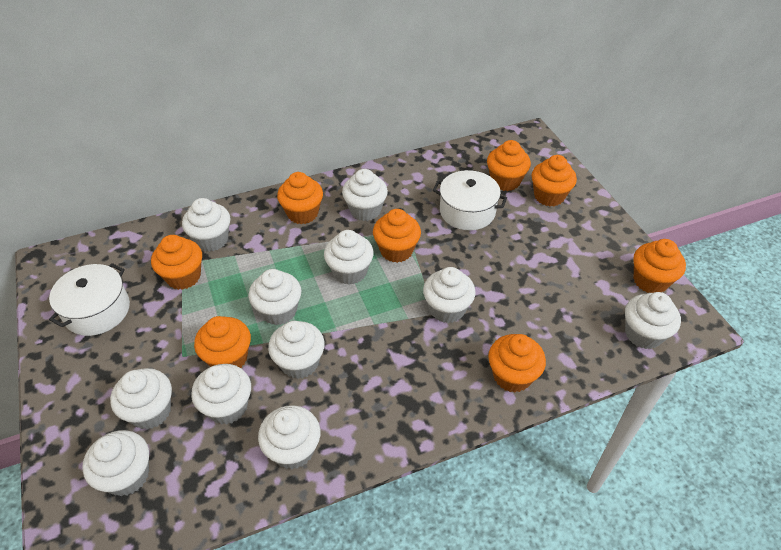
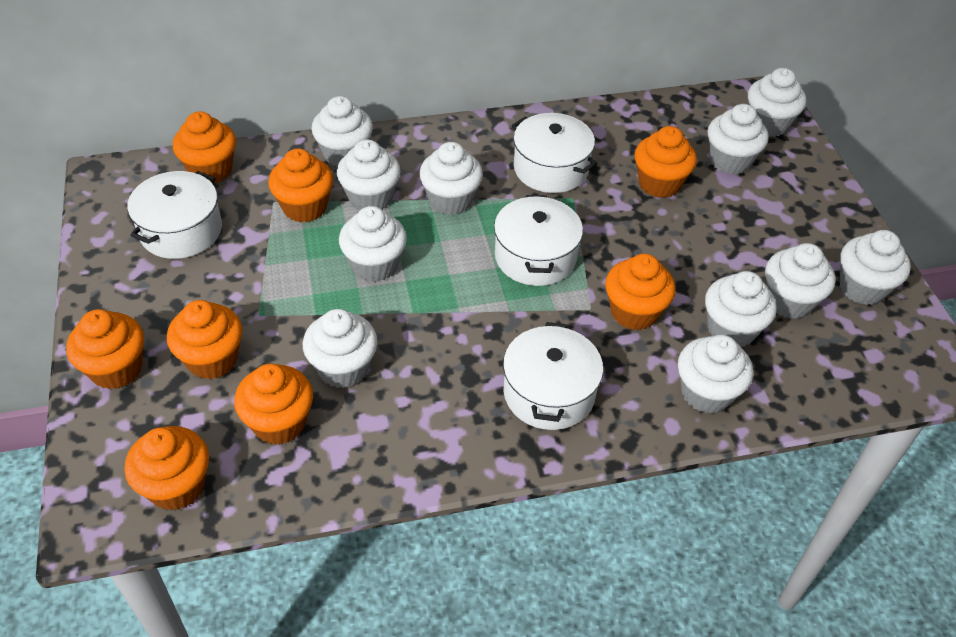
white pot: [49,263,130,336] [433,170,507,230] = 2 -> [127,171,222,259] [494,195,583,286] [503,322,603,430] [511,113,598,193] = 4

